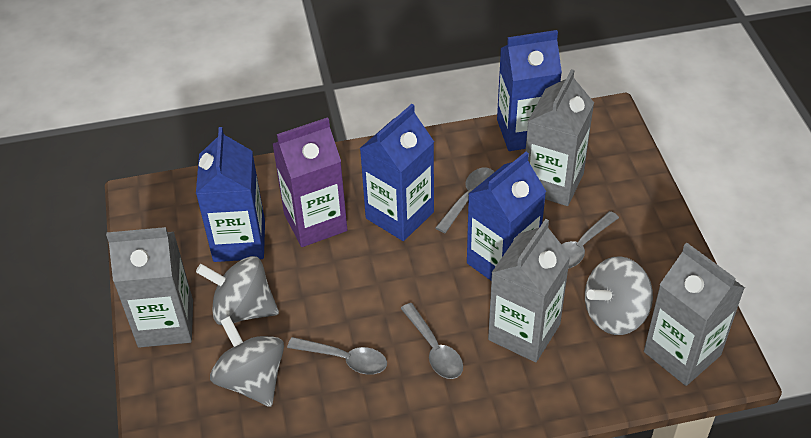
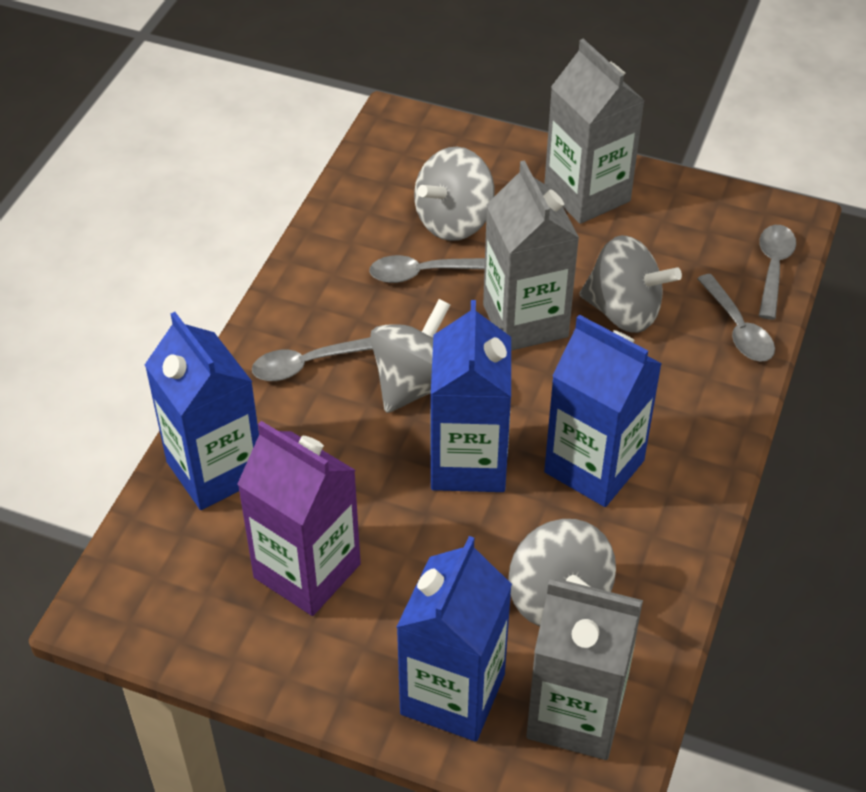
grey carton: [106,227,193,348] [488,219,570,362] [525,69,594,206] [644,243,745,386] = 4 -> [483,160,579,351] [526,578,643,760] [544,39,645,224] = 3
grey spinning top: [196,256,279,325] [210,316,284,407] [585,256,653,335] = 3 -> [370,299,450,413] [414,147,495,241] [508,519,616,627] [579,235,682,333] = 4

